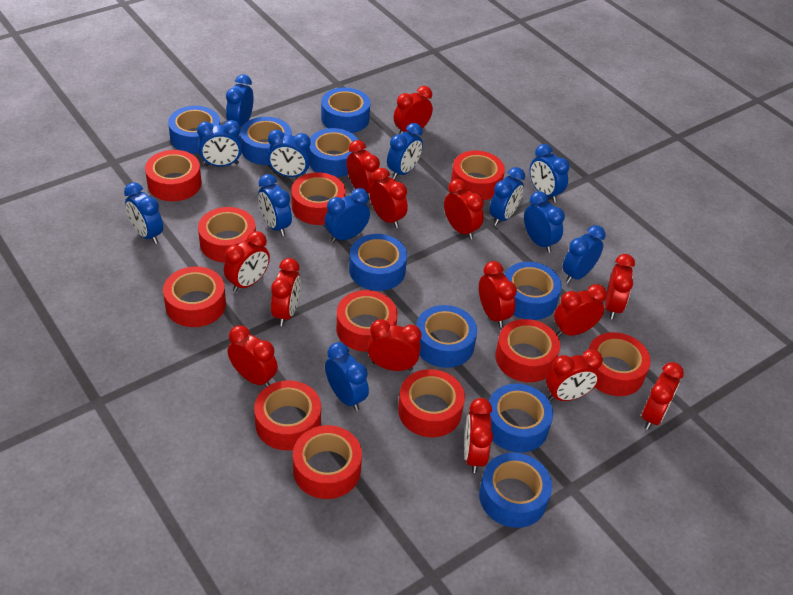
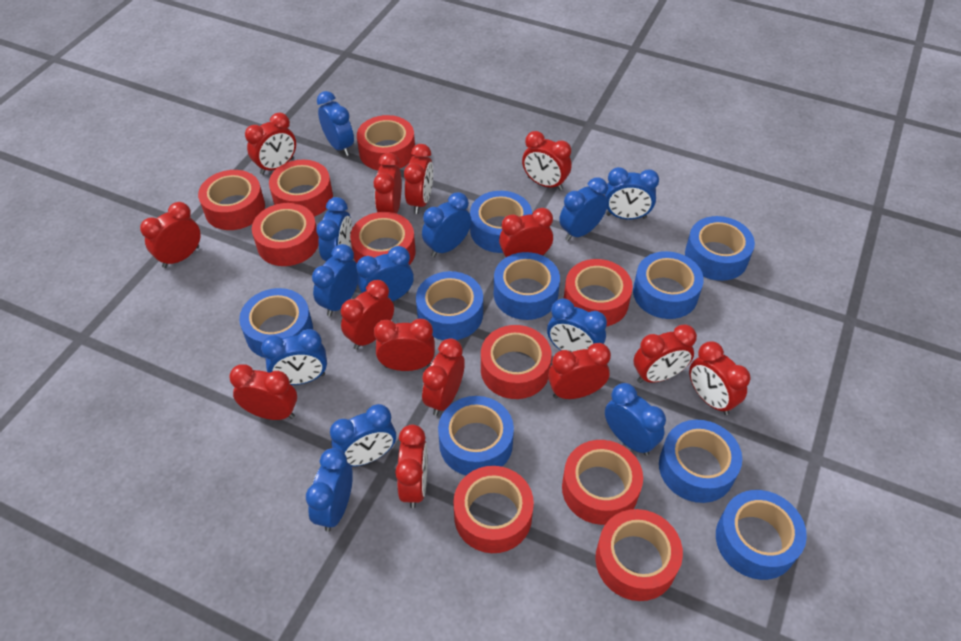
red tape: [145,150,202,201] [163,266,226,327] [198,207,256,263] [254,380,321,450] [291,172,346,225] [293,425,362,499] [336,290,397,352] [398,369,465,437] [451,151,505,200] [495,319,560,382] [588,332,651,396] = 11 -> [198,170,265,230] [252,203,319,266] [269,160,333,217] [350,212,416,265] [357,115,415,170] [453,466,534,553] [481,325,552,399] [562,440,643,525] [564,259,633,327] [595,509,683,601] = 10

